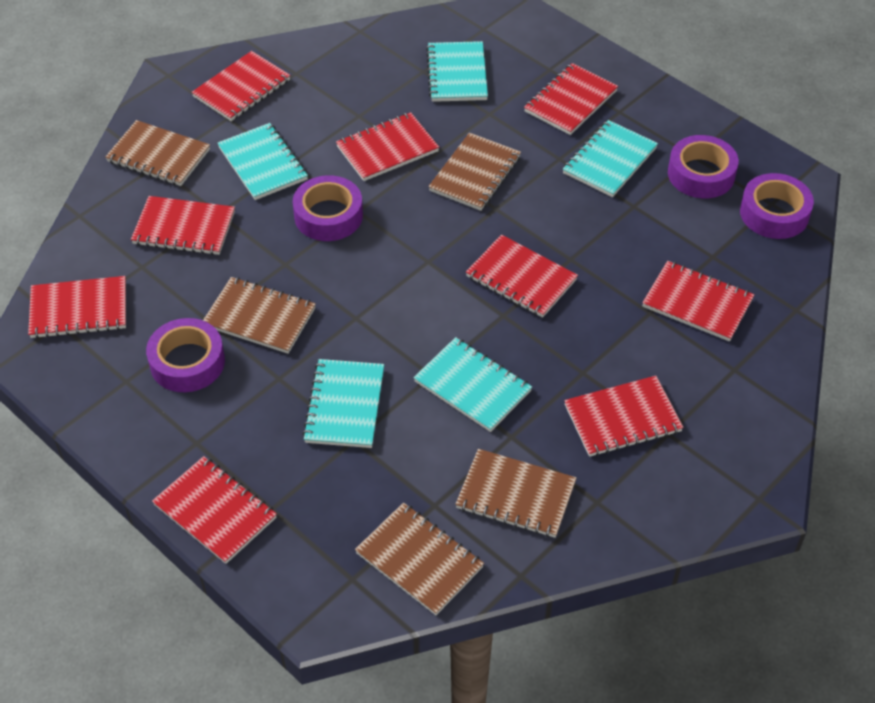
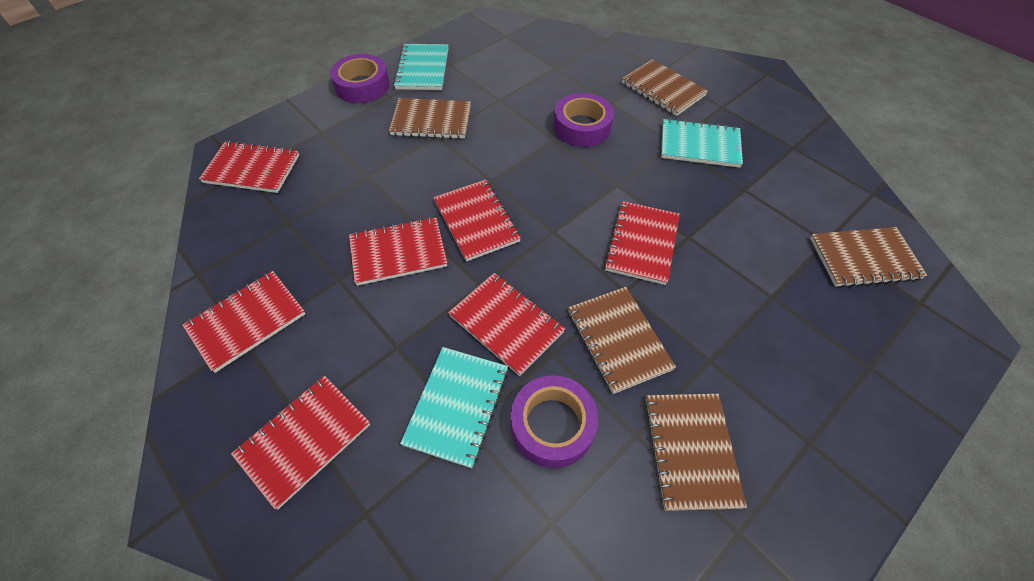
purple tape: [146,318,225,392] [293,175,363,241] [668,135,739,198] [740,173,814,239] = 4 -> [330,54,390,103] [511,375,598,468] [554,93,614,147] = 3
red notebook: [28,276,126,339] [131,196,235,255] [152,456,277,564] [192,51,290,121] [336,112,439,181] [466,235,578,318] [524,63,618,135] [564,376,684,457] [642,261,755,342] = 9 -> [182,271,305,373] [199,141,299,193] [231,376,370,509] [349,217,447,286] [433,180,521,262] [448,273,565,376] [604,201,680,285] = 7
turquoise notebook: [218,123,308,200] [302,359,384,448] [414,337,532,432] [426,41,488,102] [563,120,658,197] = 5 -> [393,44,448,90] [400,347,508,468] [661,119,743,168] = 3

